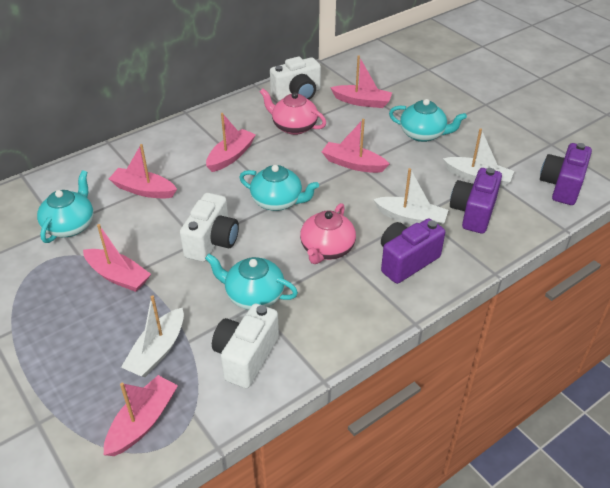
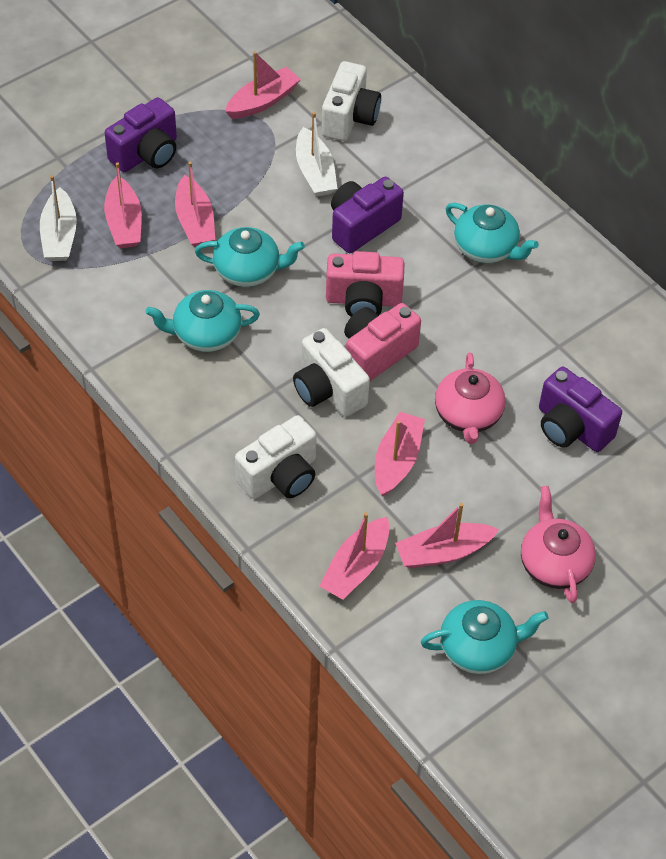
pink camera: none = 0 -> [326,251,404,317] [344,303,421,381] = 2
white boat: [121,295,184,377] [373,168,448,225] [443,128,514,188] = 3 -> [40,175,77,261] [296,112,338,197] = 2

